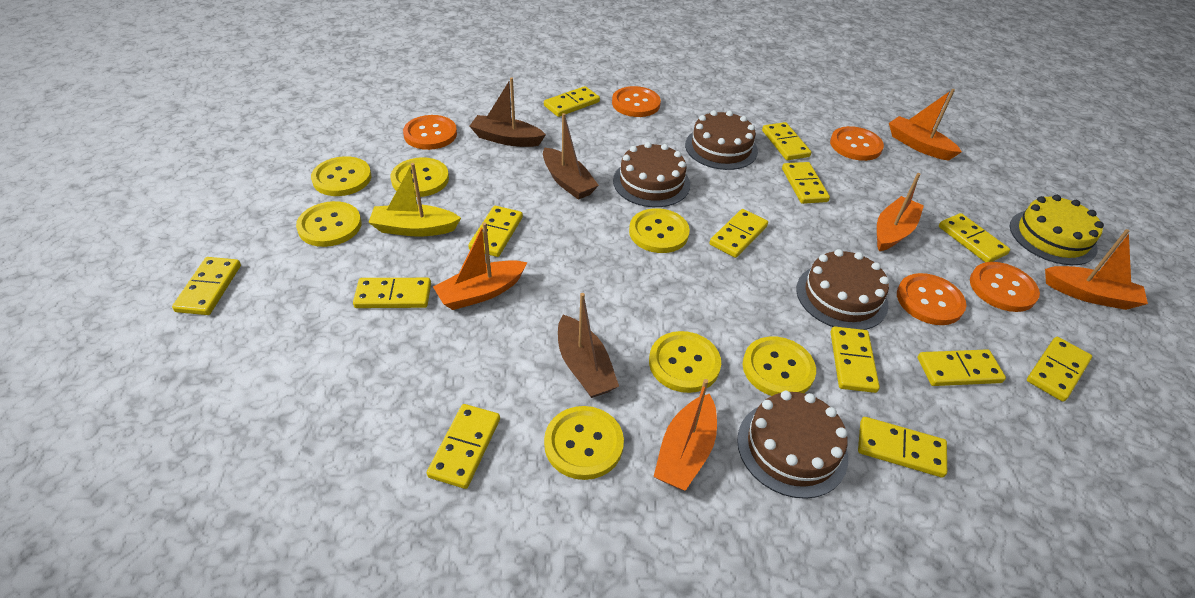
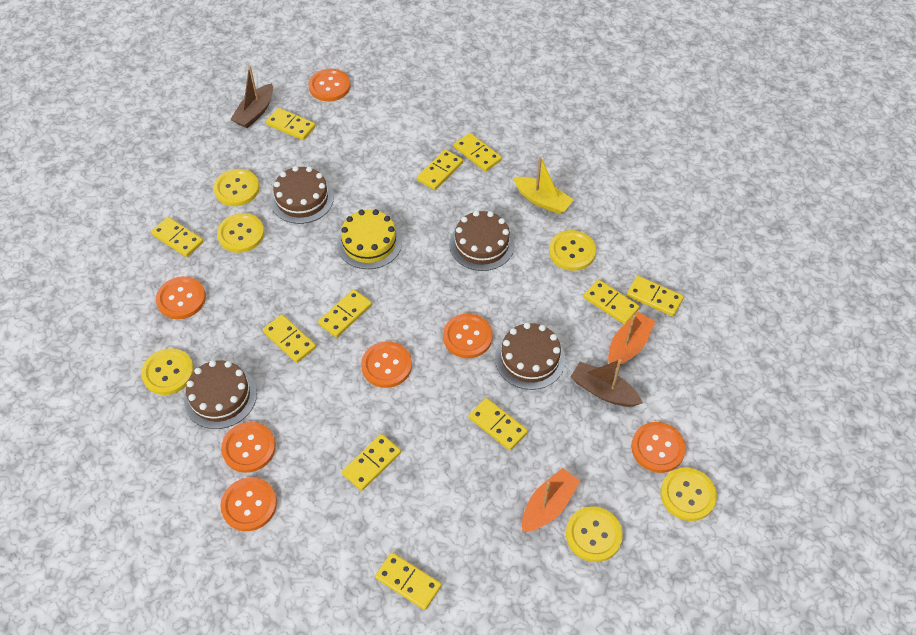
brown boat: [469,78,546,147] [543,113,599,200] [558,293,619,398] = 3 -> [230,66,273,129] [570,359,643,407] = 2
orange boat: [433,222,527,310] [653,379,717,491] [877,173,924,251] [889,89,962,161] [1045,229,1148,310] = 5 -> [522,468,580,532] [608,312,656,368] = 2
orange button: [403,115,457,150] [612,86,661,117] [830,126,884,161] [897,273,966,325] [970,262,1040,312] = 5 -> [156,276,206,319] [220,477,277,531] [221,422,276,473] [309,69,350,101] [361,341,412,388] [443,313,493,358] [631,422,686,473] = 7
yellow button: [296,201,362,247] [311,156,371,196] [391,157,449,197] [544,406,624,480] [629,208,690,253] [649,331,721,393] [743,336,816,396] = 7 -> [141,348,194,395] [214,169,260,206] [217,213,264,253] [549,230,596,271] [566,506,623,562] [661,467,717,521] = 6
yellow domino: [172,257,241,315] [353,278,431,308] [427,404,500,489] [468,206,523,257] [544,86,600,117] [709,209,768,258] [762,122,811,160] [782,162,830,204] [831,327,880,393] [858,417,947,478] [917,349,1006,386] [939,213,1010,262] [1027,337,1092,402] = 13 -> [151,217,203,257] [263,314,316,363] [266,108,316,140] [318,289,372,337] [342,434,401,491] [375,552,442,610] [417,149,463,190] [454,133,502,172] [469,398,528,450] [583,279,640,324] [627,276,684,316] = 11

